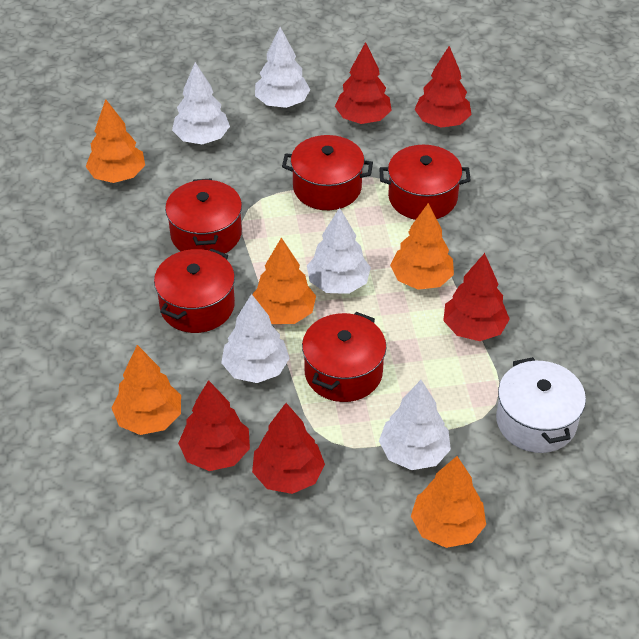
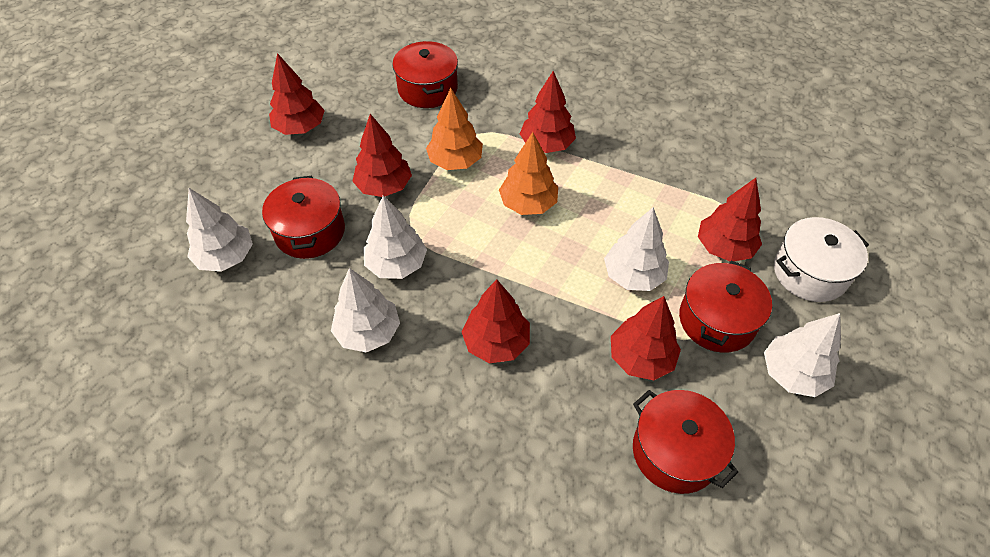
orange tree: [85,99,145,183] [112,345,181,435] [252,238,316,324] [390,203,454,290] [411,456,486,548] = 5 -> [426,88,483,170] [499,132,558,215] = 2
red pot: [154,248,235,333] [165,178,242,253] [282,135,373,210] [302,312,386,402] [379,145,471,220] = 5 -> [262,176,345,259] [392,41,458,108] [633,390,738,494] [679,260,772,353] = 4
red tree: [178,380,250,471] [252,403,325,494] [335,42,392,124] [415,46,472,128] [443,253,510,341] = 5 -> [269,53,325,135] [352,114,412,197] [462,279,530,363] [520,71,576,153] [611,296,681,380] [698,178,762,261] = 6

